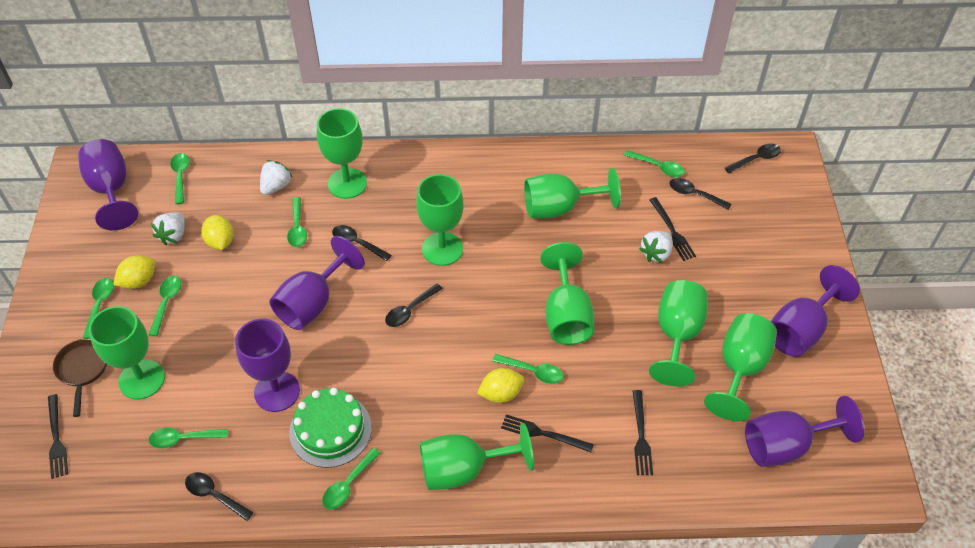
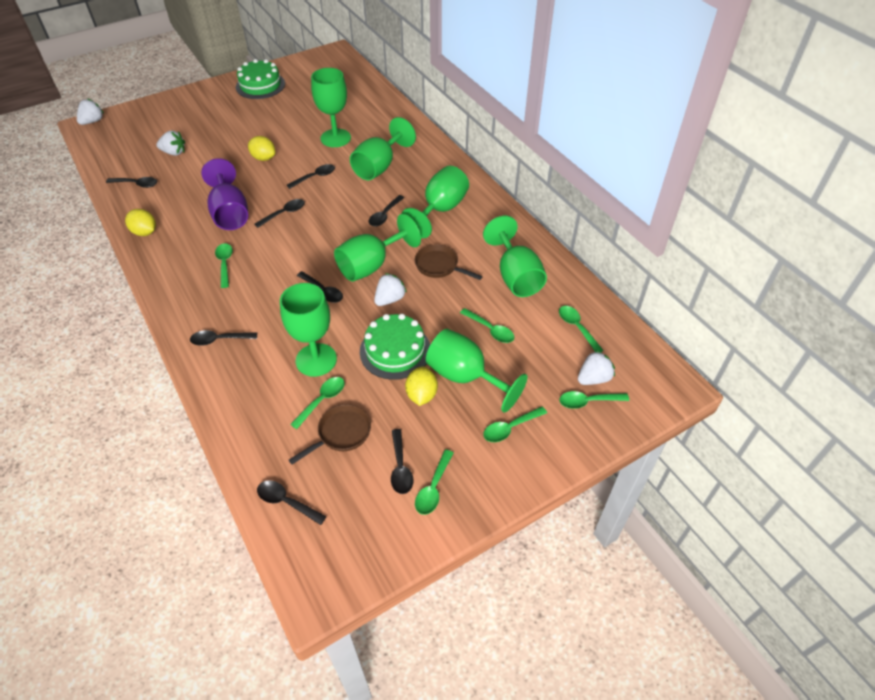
black fork: [48,394,68,479] [501,414,594,452] [633,390,653,475] [650,197,696,261] = 4 -> none = 0
black spoon: [185,472,253,521] [332,225,391,261] [385,283,443,327] [669,178,732,210] [725,144,781,173] = 5 -> [106,177,157,188] [190,330,257,346] [254,199,305,228] [257,480,327,525] [287,164,335,189] [297,271,343,303] [369,195,405,226] [391,429,413,494] = 8
brown pan: [53,339,107,417] = 1 -> [289,404,371,464] [415,245,483,280] = 2
green cake: [289,388,372,468] = 1 -> [236,59,285,99] [360,314,430,380] = 2
green goblet: [89,306,165,400] [317,108,367,199] [416,174,464,266] [420,423,534,490] [524,168,621,218] [540,242,594,345] [649,280,708,386] [704,313,777,421] = 8 -> [280,283,337,377] [311,68,351,147] [334,213,421,282] [350,117,416,180] [401,166,469,238] [426,329,528,413] [483,216,547,297] = 7
green spoon: [83,278,114,339] [149,276,181,336] [149,428,227,448] [170,153,190,204] [287,197,307,247] [322,448,380,509] [492,354,564,384] [624,150,685,177] = 8 -> [215,243,233,288] [290,377,344,429] [415,450,453,515] [460,308,514,343] [483,406,547,442] [559,306,603,352] [560,391,629,409] = 7
purple goblet: [78,139,138,230] [235,318,300,412] [269,236,365,330] [745,396,865,467] [771,265,860,357] = 5 -> [201,158,248,230] = 1
white strawberry: [151,212,185,245] [260,160,293,195] [639,231,673,263] = 3 -> [77,98,104,125] [156,131,185,156] [374,273,407,306] [578,350,615,385] = 4

